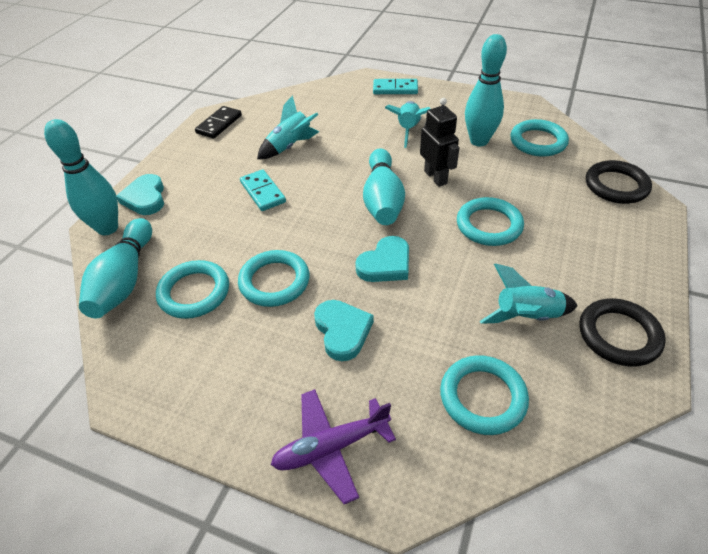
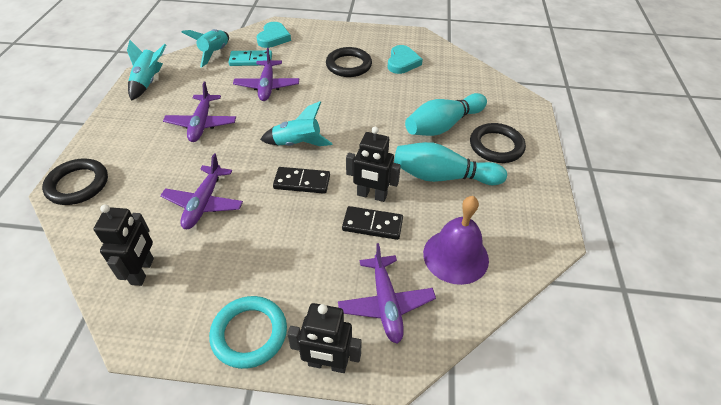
black domino: [195,106,242,139] = 1 -> [273,167,330,194] [342,206,403,240] = 2
black ring: [579,298,665,367] [586,160,652,204] = 2 -> [42,159,108,205] [326,47,372,77] [470,123,526,163] = 3
black robot: [420,98,460,187] = 1 -> [94,204,154,286] [287,303,362,373] [346,127,401,202] = 3
purple bell: none = 0 -> [423,196,489,285] = 1
purple plane: [271,389,396,504] = 1 -> [160,153,243,229] [163,82,236,142] [233,48,299,101] [338,243,436,344] = 4
turquoise bowling pin: [44,119,118,235] [79,218,152,318] [363,148,405,225] [465,34,507,146] = 4 -> [394,142,507,185] [405,93,487,136] = 2
turquoise domino: [240,169,286,211] [373,79,418,94] = 2 -> [228,50,272,66] = 1
turquoise heart: [116,174,164,215] [314,300,374,361] [355,236,409,282] = 3 -> [257,22,291,48] [388,45,423,74] = 2
turquoise ring: [156,260,229,319] [238,250,310,307] [440,355,529,435] [457,197,524,246] [510,119,569,157] = 5 -> [209,296,287,369] = 1

